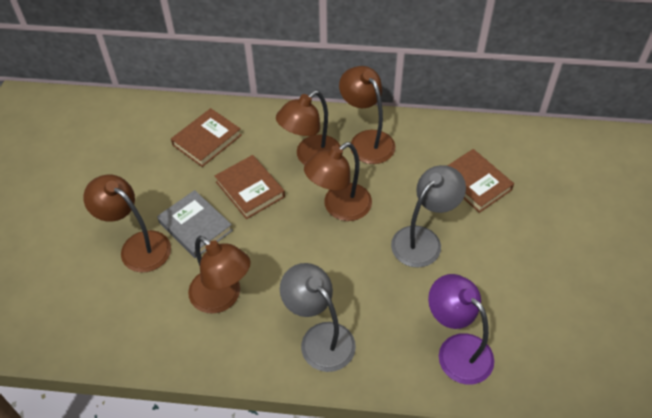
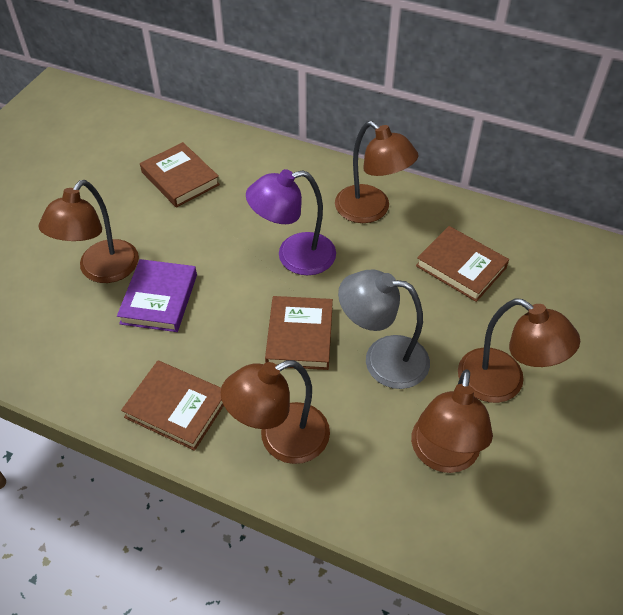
brown book: [171,108,242,167] [215,155,285,219] [447,149,514,213] = 3 -> [121,361,224,451] [140,142,220,208] [265,296,333,370] [416,226,509,302] = 4
grey book: [157,190,233,258] = 1 -> none = 0
grey lamp: [280,263,356,372] [391,165,466,268] = 2 -> [338,270,430,389] = 1
purple book: none = 0 -> [117,259,197,332] = 1

